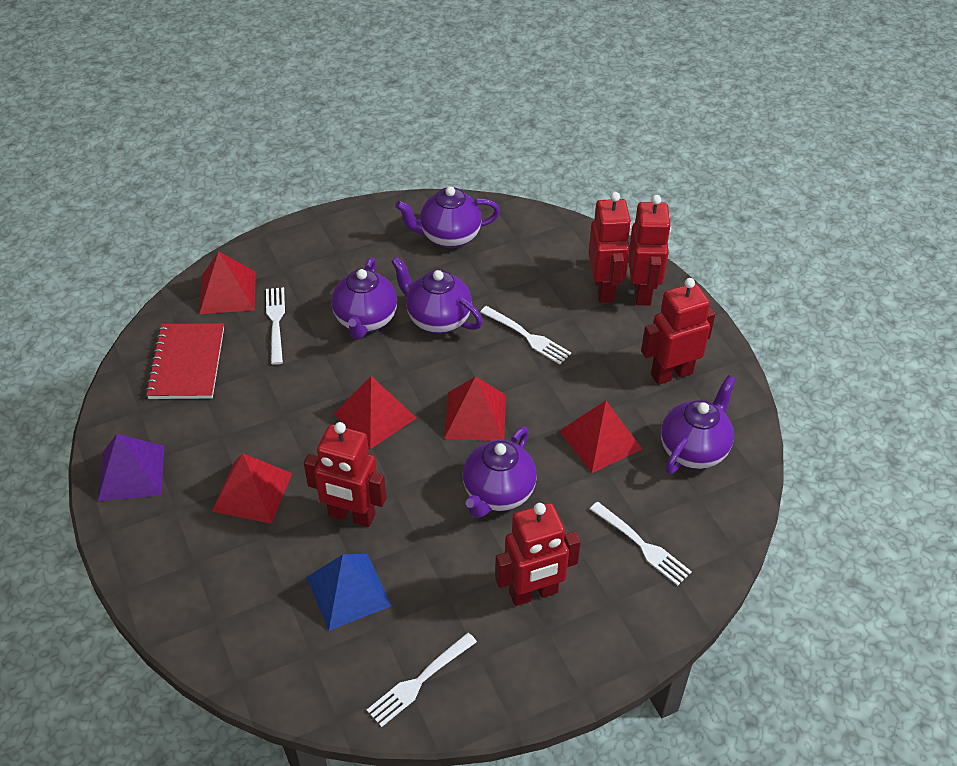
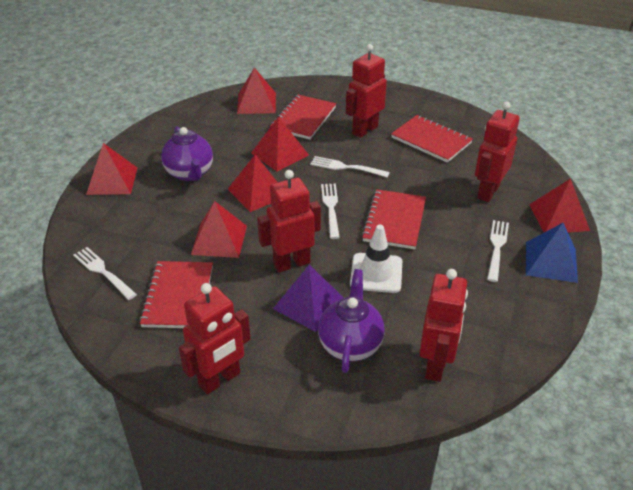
purple teapot: [331,257,397,339] [391,257,483,334] [395,186,500,248] [463,427,537,518] [661,375,736,474] = 5 -> [161,126,213,181] [318,269,385,373] = 2
red notebook: [145,323,224,399] = 1 -> [139,261,213,328] [270,95,336,140] [361,189,426,249] [391,115,473,163] = 4
red pyramid: [199,251,256,314] [212,453,292,524] [334,376,416,449] [444,376,506,441] [560,400,642,473] = 5 -> [86,143,137,195] [191,201,247,258] [228,154,277,212] [237,67,276,114] [251,117,309,171] [529,179,590,233] = 6
white traffic cone: none = 0 -> [350,225,402,293] = 1

